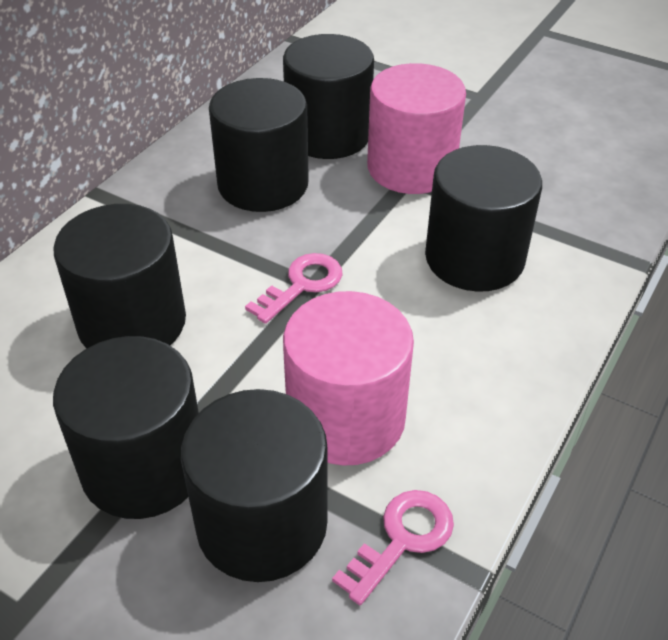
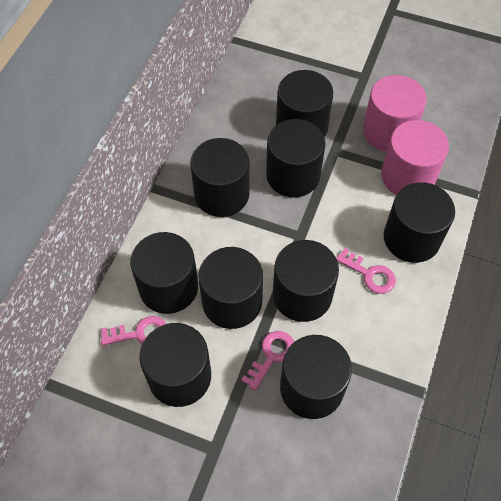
black cylinder: [53,204,186,348] [53,336,199,519] [181,389,328,582] [209,78,309,212] [283,34,374,159] [425,145,542,292] = 6 -> [130,232,198,314] [139,323,211,407] [190,138,250,217] [198,247,263,329] [266,119,326,197] [273,240,339,322] [276,70,333,137] [280,335,352,419] [384,182,455,263] = 9
pink key: [245,253,343,324] [332,490,454,605] = 2 -> [101,316,166,345] [241,331,294,391] [336,248,396,294] = 3

